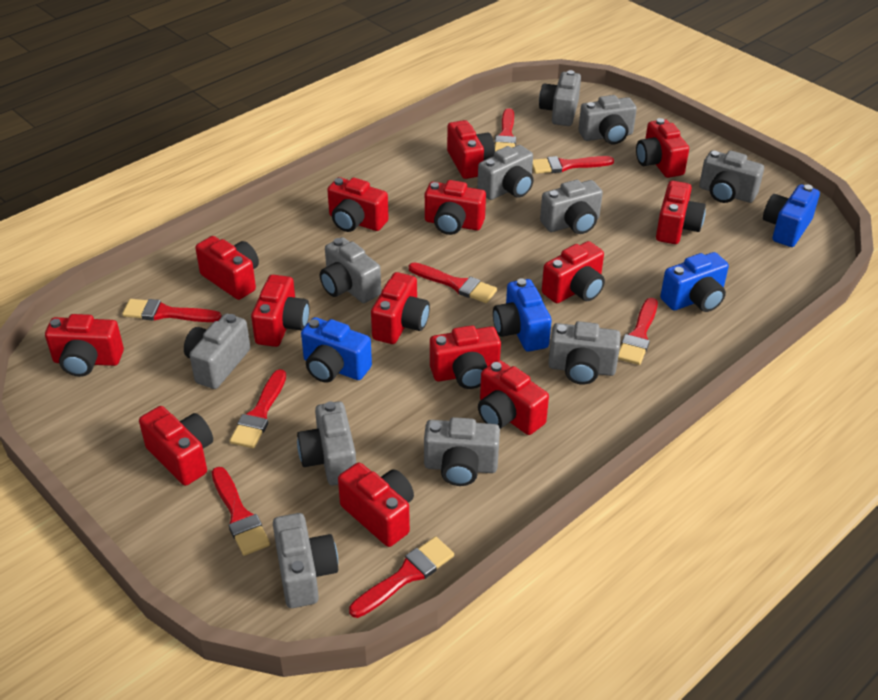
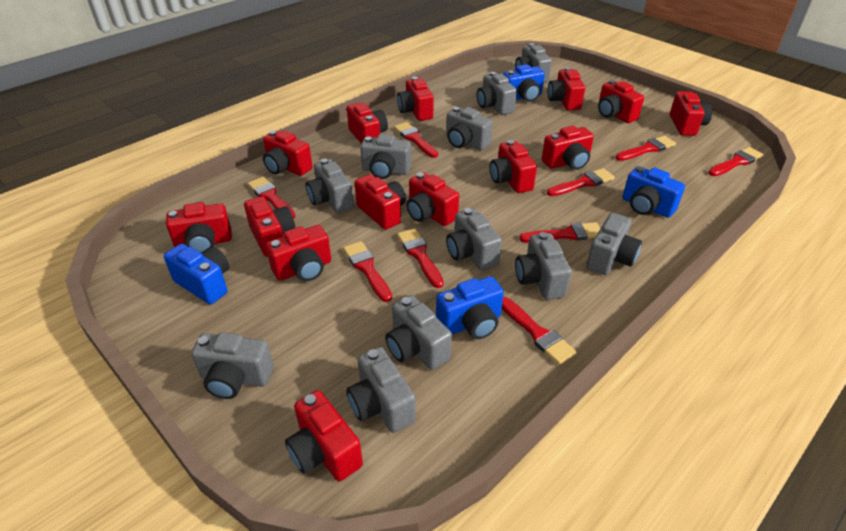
red brush: [122,299,222,322] [212,467,270,556] [229,369,286,448] [349,536,454,618] [409,262,497,303] [495,108,516,151] [532,156,614,174] [618,298,658,365] = 8 -> [247,177,296,219] [343,241,392,302] [394,122,438,158] [397,228,444,288] [502,297,577,365] [519,222,600,243] [547,168,615,196] [615,136,676,161] [708,147,764,176] = 9

